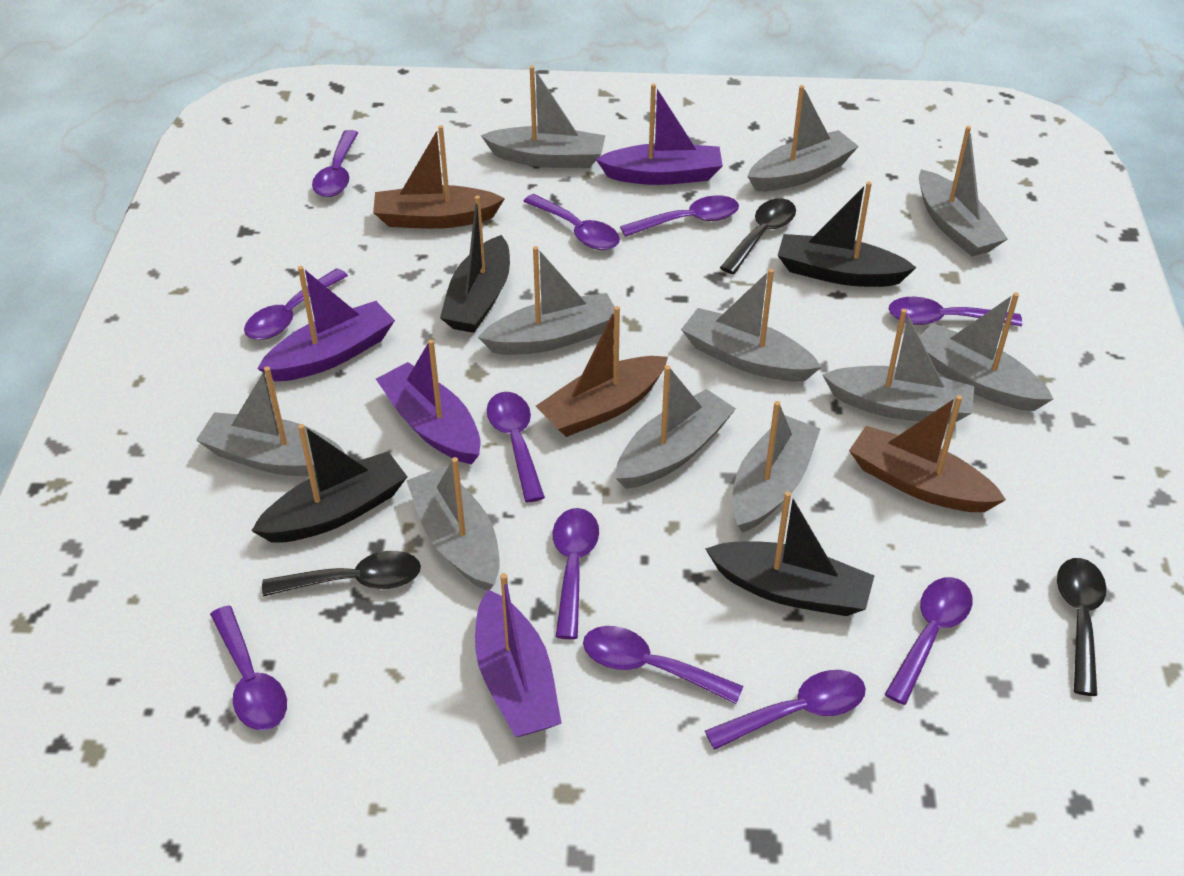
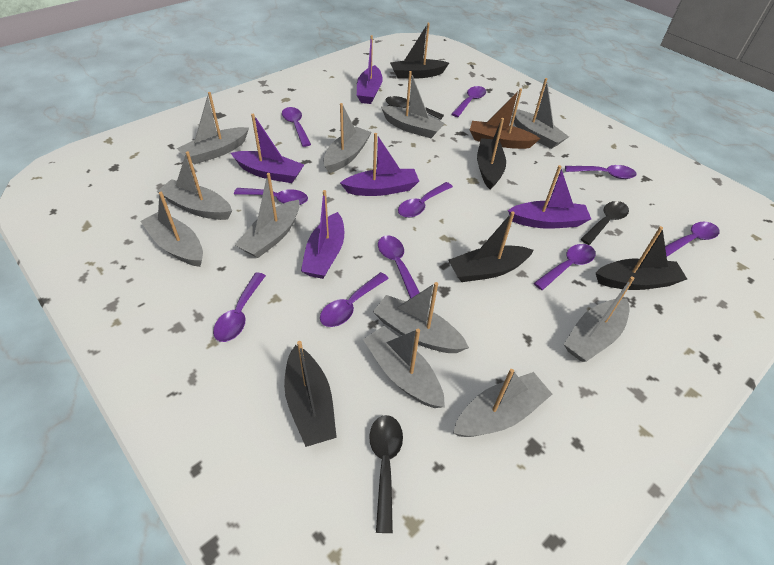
black boat: [251,424,407,543] [440,196,510,333] [705,491,875,616] [777,182,917,287] = 4 -> [284,341,337,447] [390,23,449,79] [448,212,534,282] [477,118,506,190] [596,226,687,290] = 5
brown boat: [373,125,505,229] [536,306,668,437] [849,395,1006,512] = 3 -> [470,88,540,149] = 1
purple boat: [257,266,395,381] [376,339,481,465] [475,573,562,737] [596,84,723,185] = 4 -> [231,114,304,183] [301,190,344,279] [340,133,419,196] [357,35,383,104] [508,165,591,229] = 5
purple spoon: [210,605,287,731] [244,268,348,340] [312,130,358,197] [487,392,545,502] [523,194,620,250] [553,508,599,639] [583,626,743,704] [620,195,739,237] [705,670,866,750] [884,577,973,705] [889,297,1022,326] = 11 -> [213,272,266,342] [234,188,308,205] [282,107,311,147] [320,272,389,327] [378,235,420,299] [398,182,453,218] [452,86,486,117] [534,244,595,290] [565,165,636,179] [665,222,719,256] = 10

